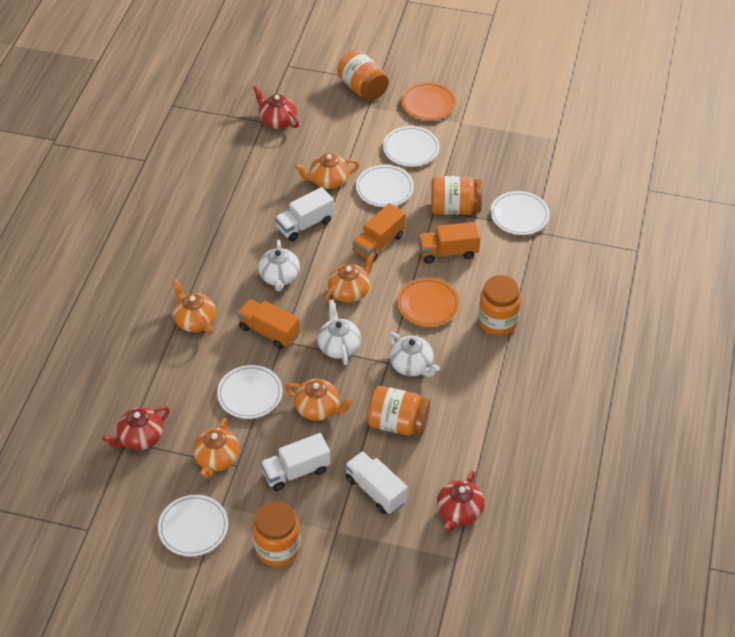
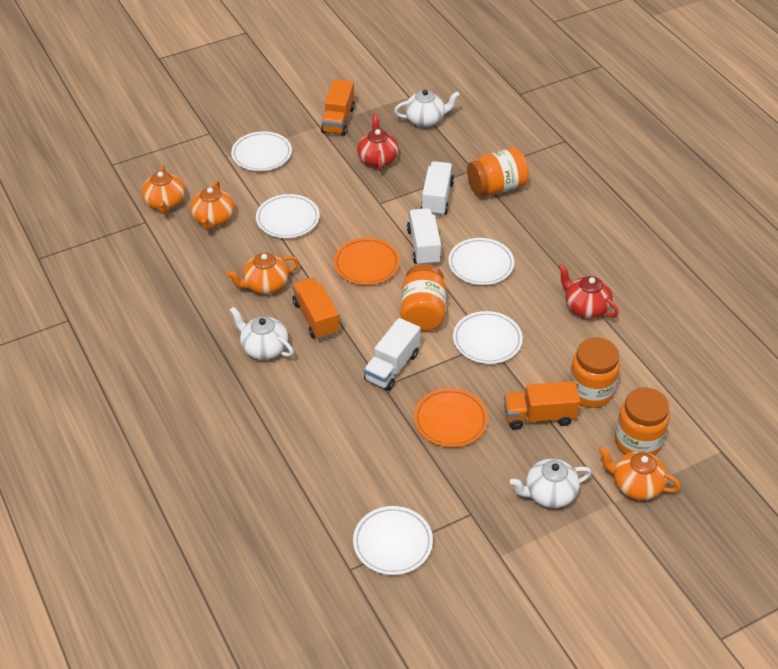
orange jar: [253,501,300,567] [337,50,389,101] [368,386,430,436] [431,176,482,215] [478,275,521,336] = 5 -> [400,264,446,331] [467,148,529,196] [569,338,620,408] [615,388,670,456] = 4
orange teapot: [172,279,216,335] [193,418,240,478] [285,379,353,421] [295,153,359,189] [325,252,376,303] = 5 -> [142,165,185,214] [191,180,234,230] [226,253,299,294] [598,446,681,500] = 4
red teapot: [102,406,170,450] [253,85,299,129] [437,471,485,532] = 3 -> [357,114,399,171] [558,264,619,318] = 2

